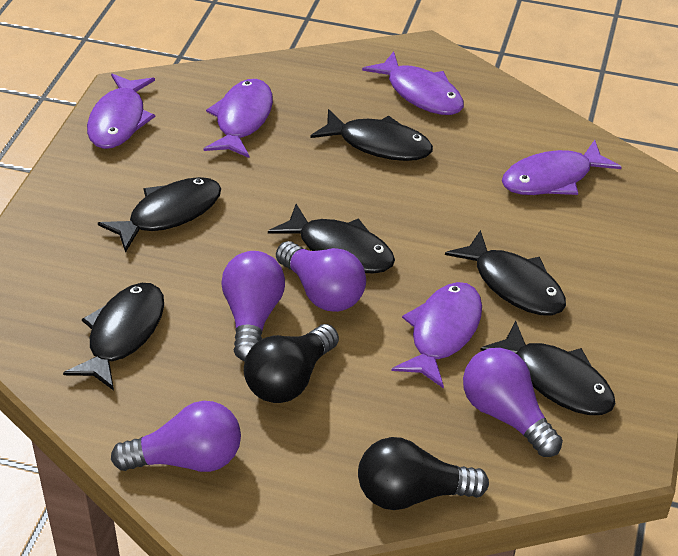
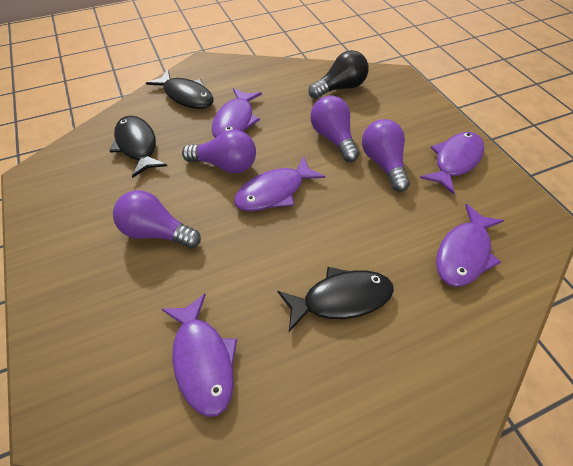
black fish: [63,283,164,391] [98,177,221,253] [268,204,395,274] [311,109,433,161] [445,230,566,316] [480,320,616,415] = 6 -> [110,116,167,178] [146,70,214,109] [277,267,394,332] = 3
black light bulb: [244,324,339,403] [358,437,489,510] = 2 -> [308,50,369,99] = 1

